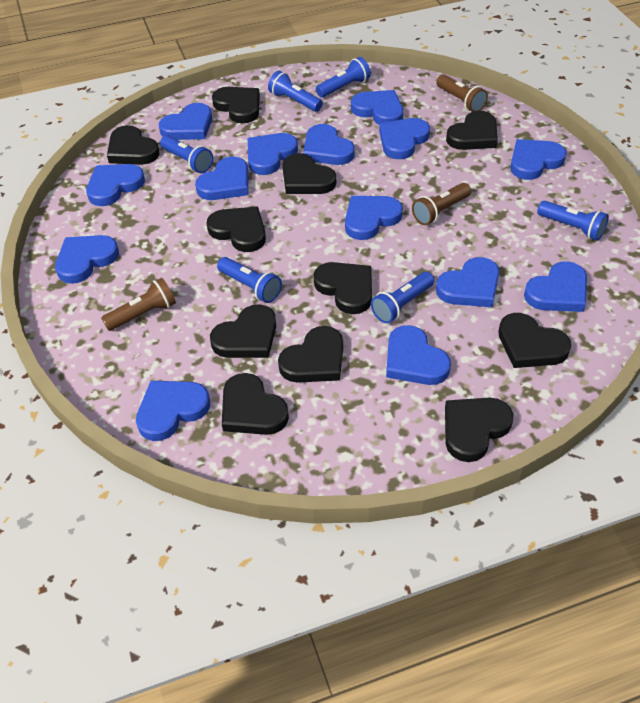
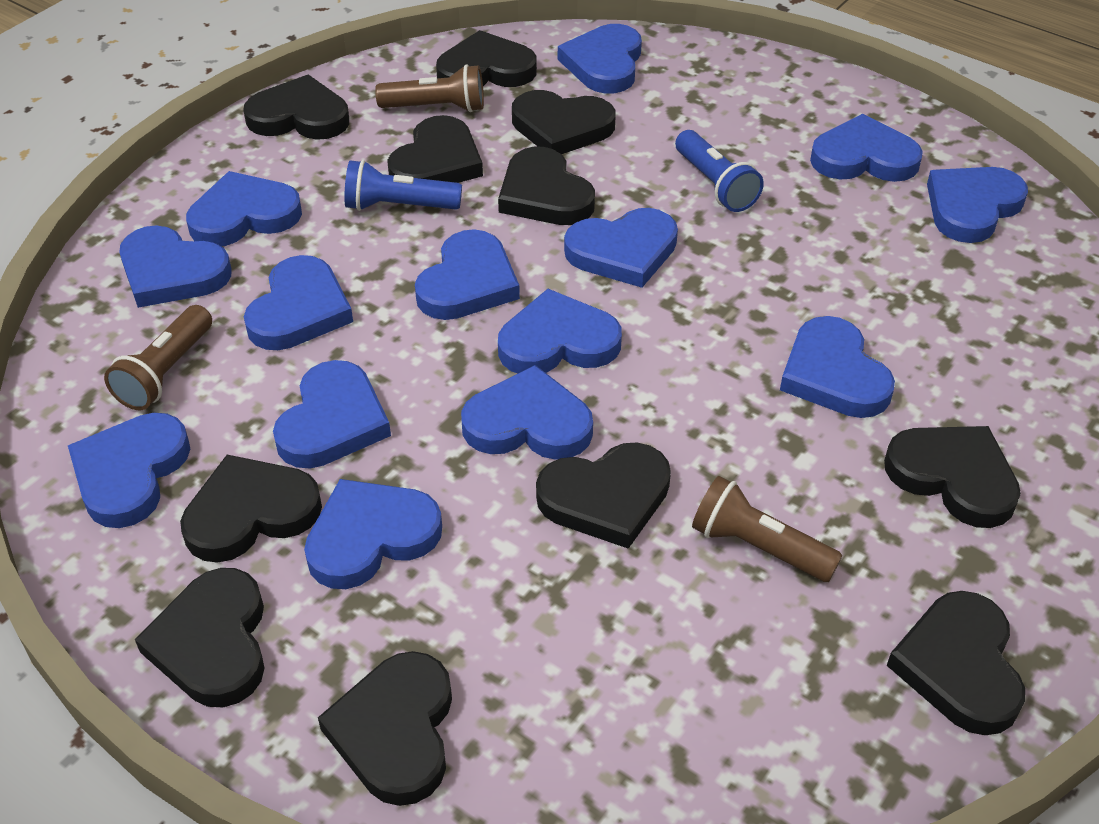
blue flashlight: [160,135,213,173] [217,257,282,303] [268,71,323,112] [316,57,371,98] [371,272,434,323] [537,201,609,241] = 6 -> [344,160,462,211] [675,130,764,212] = 2

